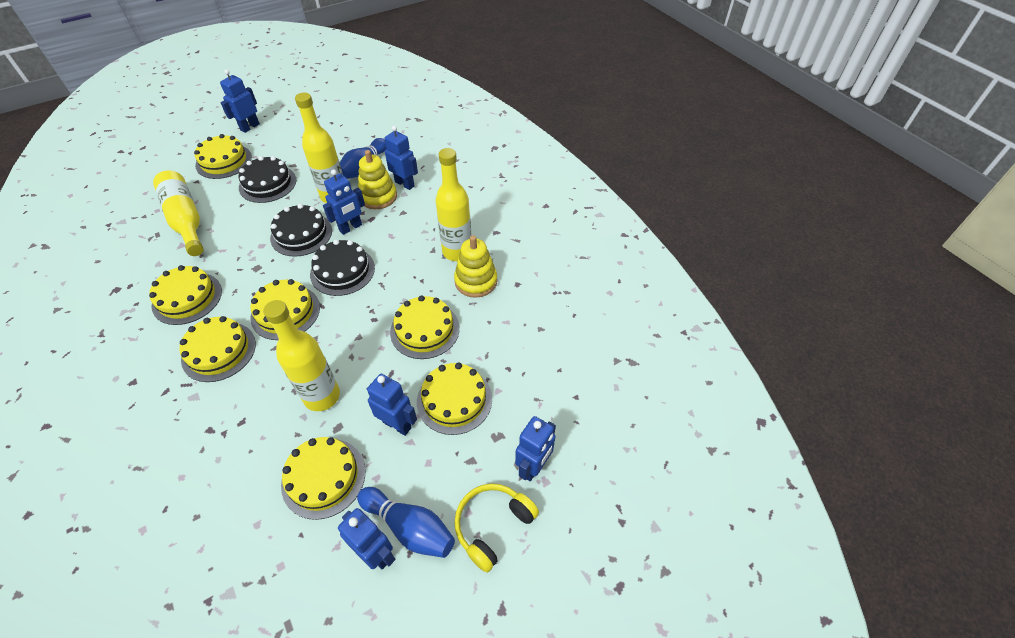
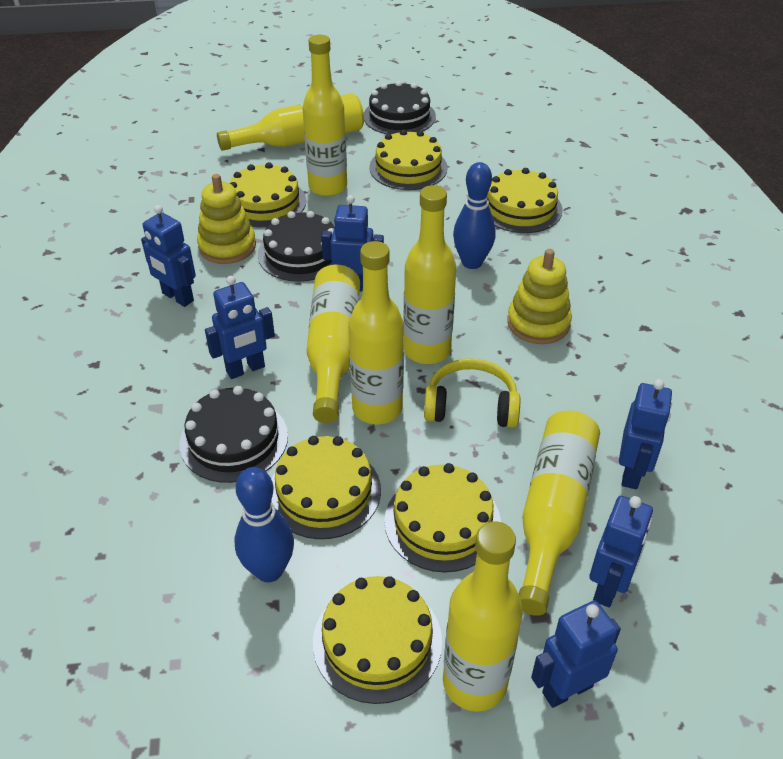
yellow bottle: [153,170,204,256] [263,300,340,411] [295,93,343,203] [436,148,472,261] = 4 -> [217,93,364,151] [302,35,347,197] [307,265,360,423] [349,241,404,425] [403,185,457,364] [443,521,523,712] [519,411,600,616] = 7
yellow cake: [149,265,222,325] [179,316,256,382] [194,134,252,179] [250,279,320,340] [281,437,365,520] [390,295,460,359] [417,363,492,435] = 7 -> [229,162,306,227] [271,436,381,539] [313,576,442,704] [369,129,448,190] [384,463,501,572] [487,168,563,233] = 6

